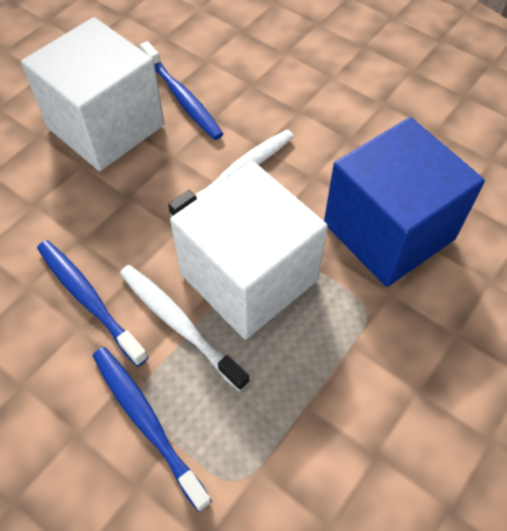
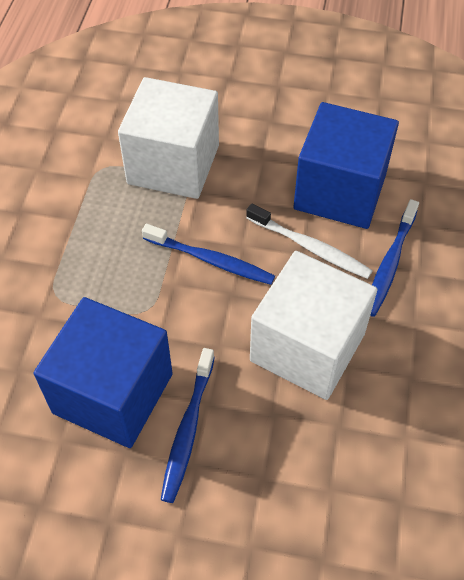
blue cube: [324,117,485,287] = 1 -> [33,297,173,448] [293,102,399,229] = 2
white toothbrush: [120,265,250,391] [168,130,294,216] = 2 -> [246,204,373,279] = 1

